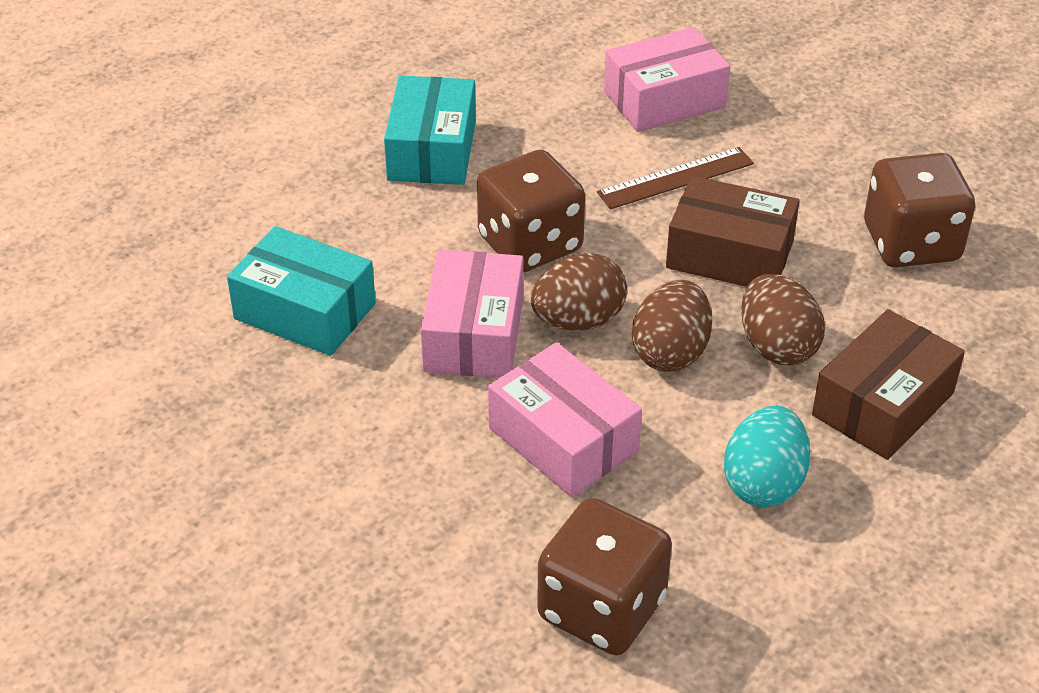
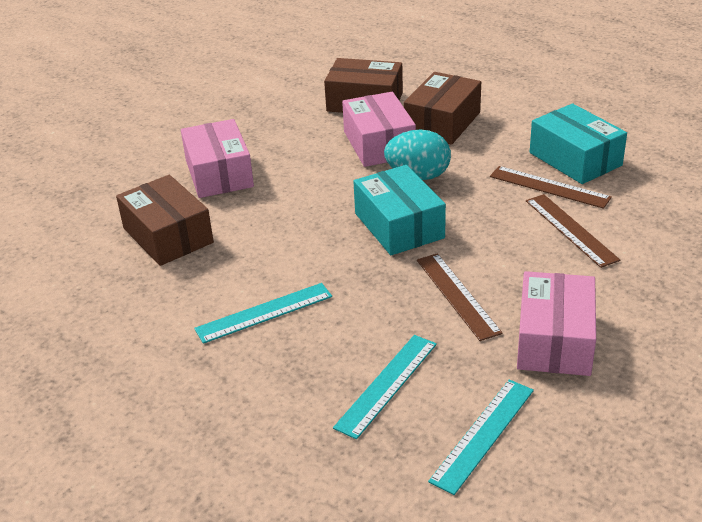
brown box: [666,176,800,287] [812,309,965,460] = 2 -> [116,175,214,266] [324,58,403,113] [404,72,481,145] = 3
brown dice: [477,150,585,273] [537,498,672,655] [864,153,975,268] = 3 -> none = 0
brown egg: [531,253,627,331] [632,280,712,372] [741,274,825,365] = 3 -> none = 0
brown ruler: [597,147,754,209] = 1 -> [417,253,503,341] [490,166,612,209] [526,194,620,268] = 3
turquoise ruler: none = 0 -> [194,283,332,344] [333,335,437,439] [428,379,534,495] = 3

